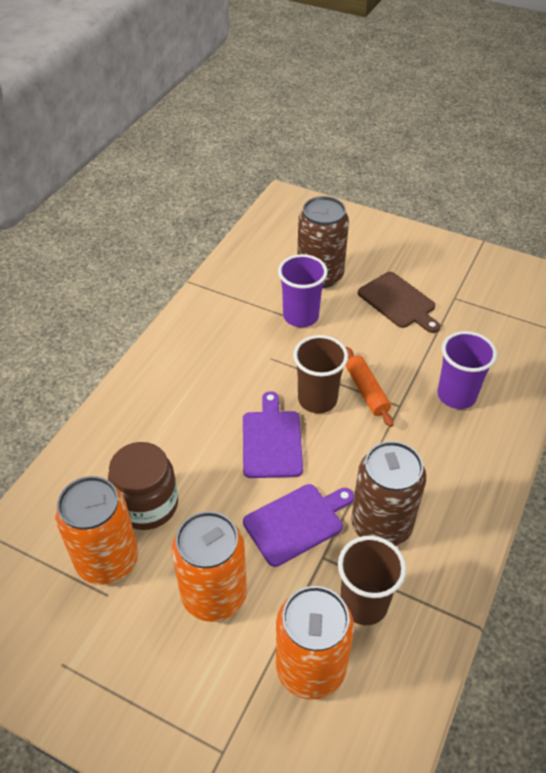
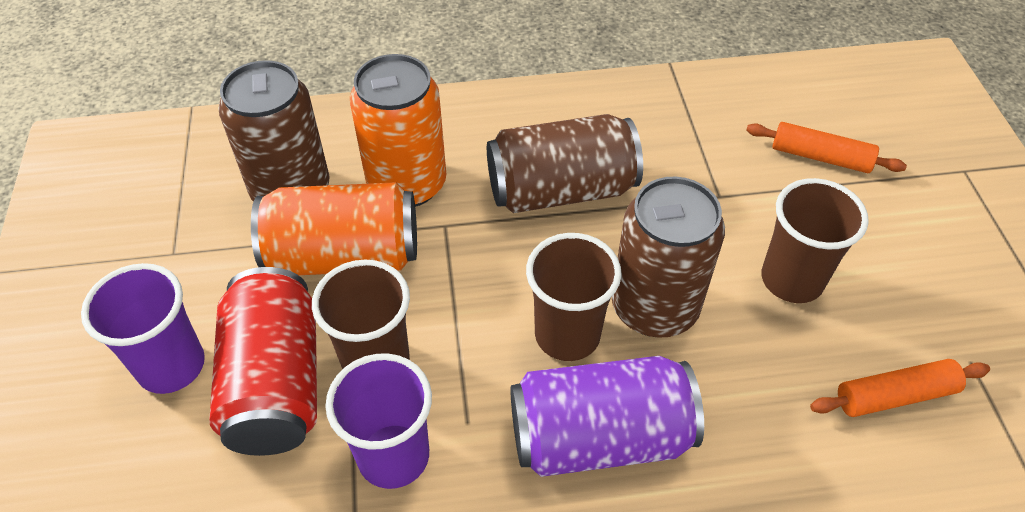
brown can: [297,196,349,288] [351,441,426,546] = 2 -> [218,60,330,202] [487,114,643,213] [612,176,725,338] = 3
brown cup: [293,335,348,413] [338,536,406,625] = 2 -> [312,259,410,369] [526,233,622,361] [761,178,869,303] = 3
brown cutting board: [358,272,440,333] = 1 -> none = 0
brown jar: [108,442,178,530] = 1 -> none = 0
orange can: [55,476,138,585] [172,511,247,622] [276,586,354,700] = 3 -> [251,182,417,275] [350,54,446,207] = 2
orange rolling pin: [345,347,394,427] = 1 -> [746,122,907,173] [810,359,990,417] = 2
purple can: none = 0 -> [510,356,704,477] = 1
purple cutting board: [243,391,303,478] [243,484,354,567] = 2 -> none = 0
red can: none = 0 -> [209,267,317,456] = 1

